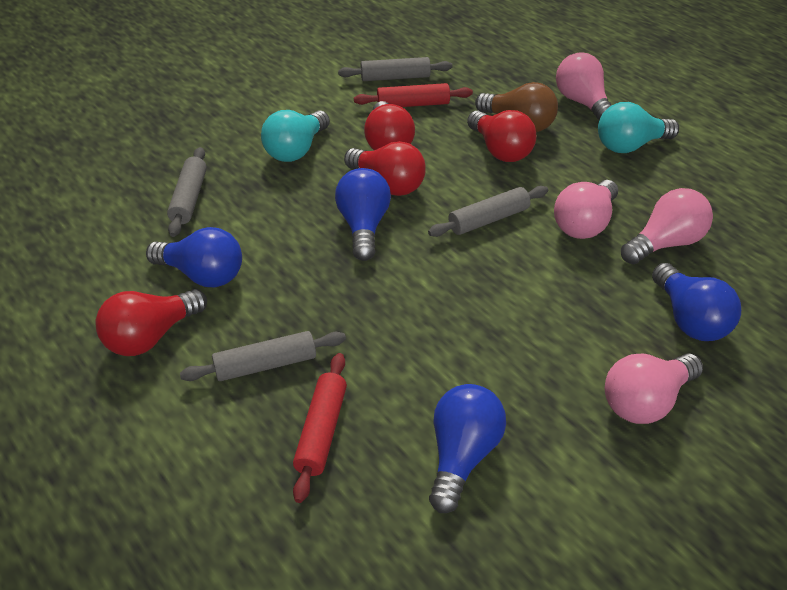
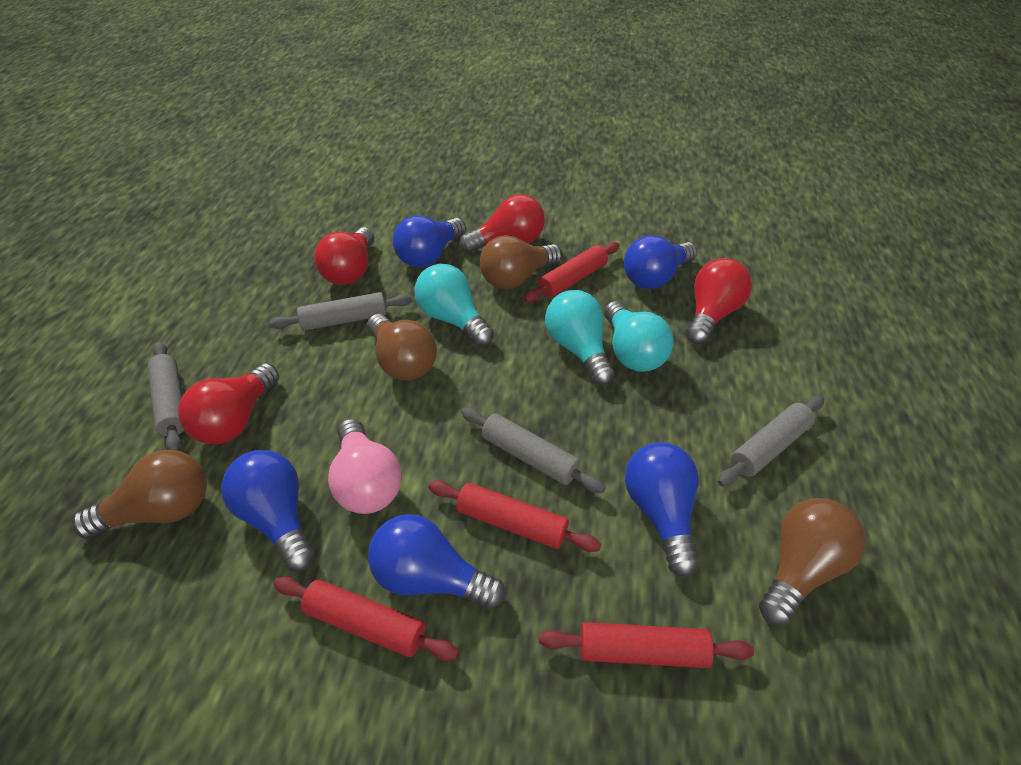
blue light bulb: [146,227,242,287] [335,168,391,261] [429,384,506,513] [652,263,741,341] = 4 -> [221,450,315,572] [368,514,505,609] [393,216,466,268] [624,235,697,289] [625,442,699,577] = 5
brown light bulb: [475,82,558,132] = 1 -> [72,450,207,539] [367,314,437,381] [480,235,562,289] [759,498,866,625] = 4
pink light bulb: [554,180,618,239] [556,52,611,120] [605,353,703,424] [621,188,713,264] = 4 -> [328,418,402,514] = 1
red rolling pin: [293,353,347,503] [354,83,473,107] = 2 -> [273,577,459,661] [428,480,601,552] [524,242,619,302] [539,622,754,668] = 4
turquoise light bulb: [261,110,330,162] [598,102,679,153] = 2 -> [415,264,494,346] [545,290,615,385] [604,301,674,372] = 3

